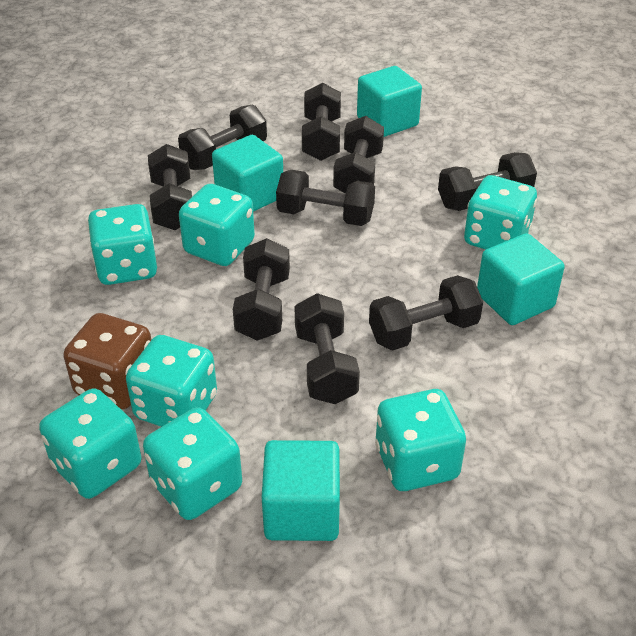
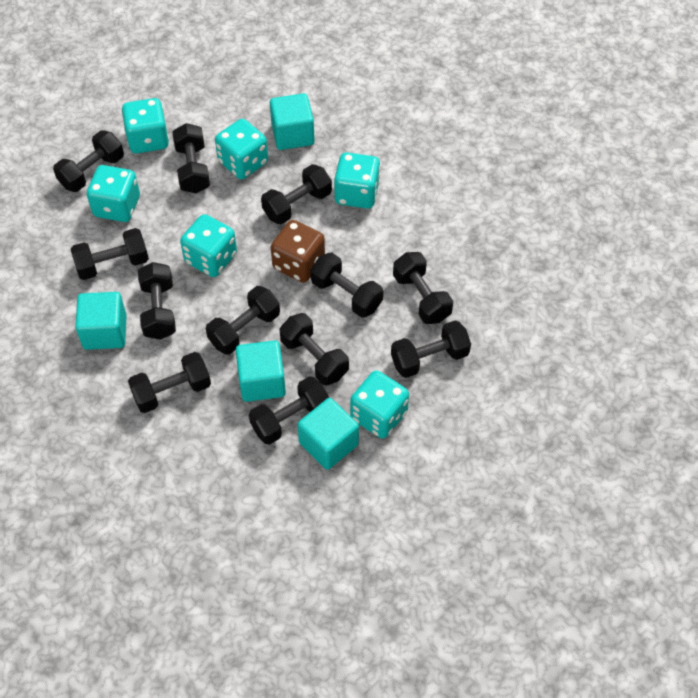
black dumbbell: [148,144,192,230] [178,104,267,170] [233,238,290,341] [276,170,375,226] [294,293,360,404] [302,83,341,161] [333,116,384,194] [369,275,483,351] [438,152,537,211] = 9 -> [53,130,124,192] [71,228,149,280] [128,352,211,413] [138,262,176,340] [172,123,210,193] [206,286,280,355] [249,376,329,445] [261,164,332,225] [279,313,349,385] [310,252,383,318] [391,320,471,378] [393,252,453,324] = 12
turquoise dice: [39,388,141,499] [88,204,157,285] [126,335,217,427] [143,408,242,520] [179,184,255,266] [375,389,466,491] [464,175,537,249] = 7 -> [87,165,140,222] [122,98,169,153] [180,214,237,277] [215,119,268,179] [334,152,380,209] [350,370,409,439] = 6

